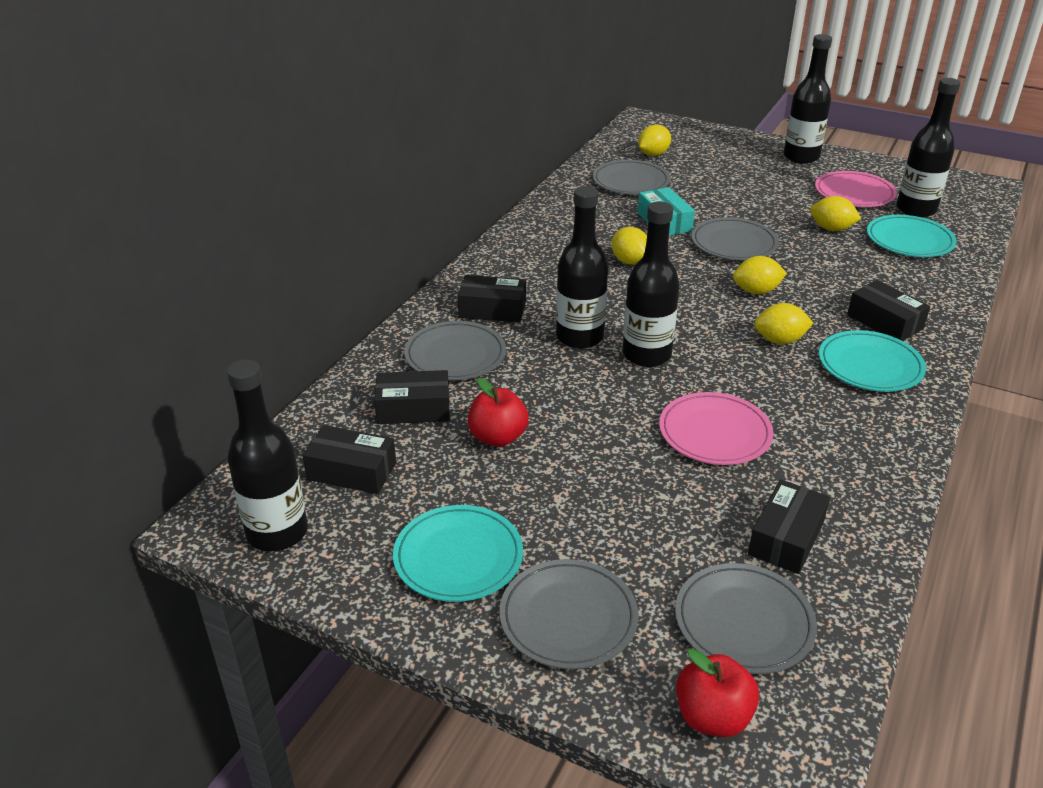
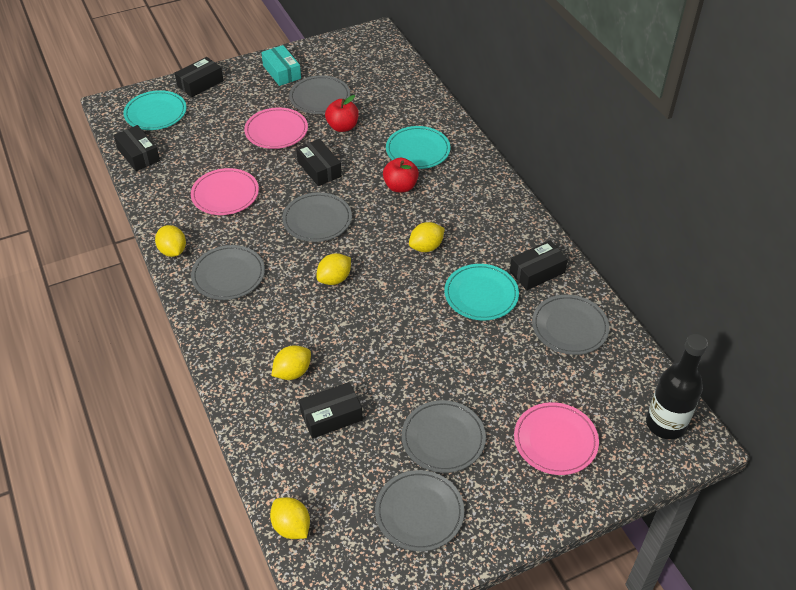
black bottle: [227,360,308,551] [556,186,608,349] [622,201,680,367] [784,34,832,164] [897,78,961,217] = 5 -> [646,334,708,440] = 1
grey plate: [404,321,506,380] [499,559,638,669] [593,160,670,195] [675,563,817,674] [691,217,779,260] = 5 -> [191,245,265,300] [282,192,352,242] [289,75,350,114] [375,470,464,551] [401,400,486,473] [532,295,609,355] = 6
pink plate: [659,392,773,465] [815,171,897,207] = 2 -> [191,168,259,215] [244,107,308,149] [514,402,599,475] = 3

